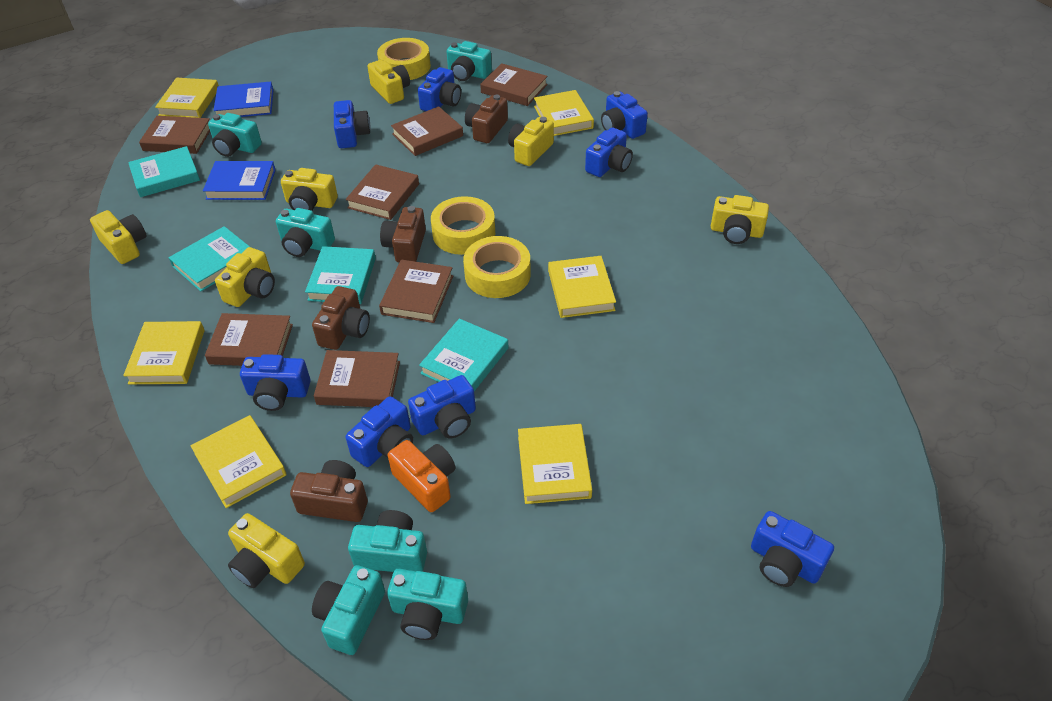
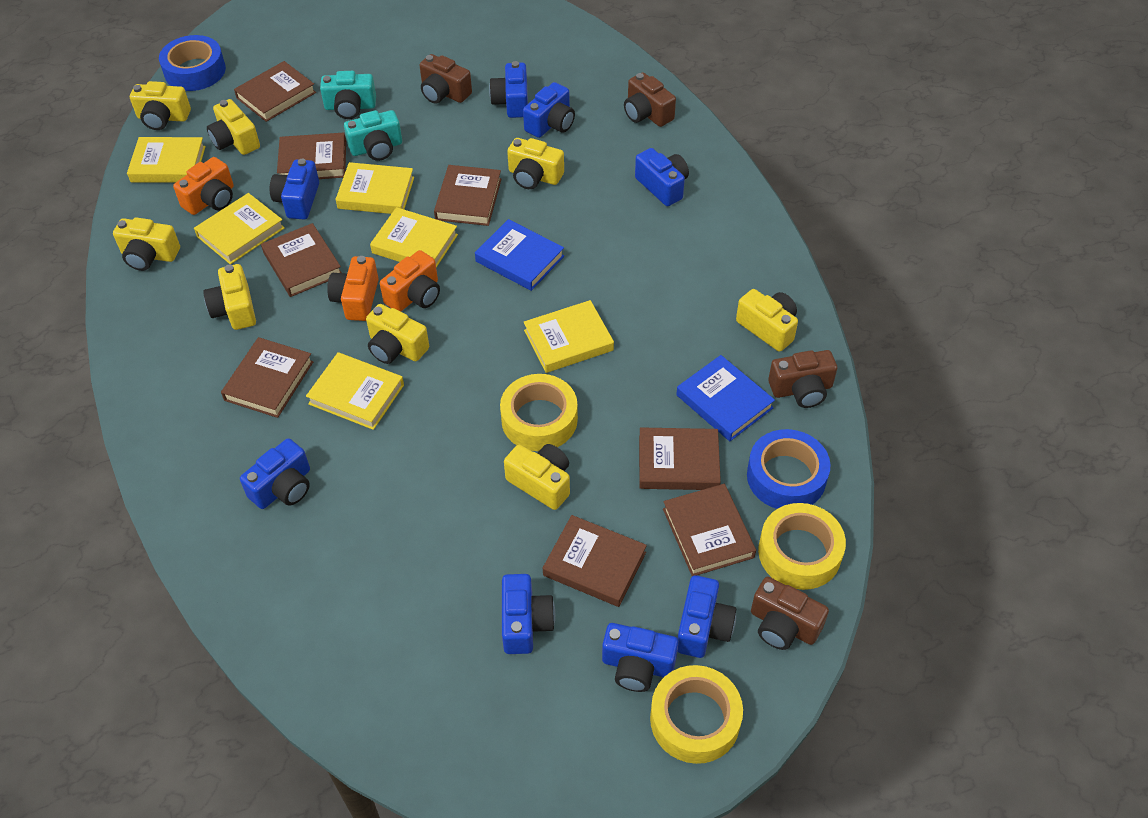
blue tape: none = 0 -> [159,35,226,91] [747,429,831,509] = 2
brown book: [139,116,210,154] [205,313,293,366] [314,350,400,407] [346,164,419,220] [379,260,453,323] [391,106,463,156] [480,63,548,106] = 7 -> [221,337,313,418] [234,61,316,122] [261,223,341,297] [277,133,346,179] [434,165,502,226] [543,515,647,607] [639,427,721,490] [663,484,756,576] = 8
orange camera: [388,440,455,512] = 1 -> [173,157,234,215] [327,256,379,321] [380,250,440,312] = 3
turquoise book: [128,146,200,197] [169,226,250,291] [305,246,376,304] [419,319,509,391] = 4 -> none = 0
turquoise camera: [208,113,262,157] [276,208,335,257] [312,565,385,655] [348,510,427,572] [387,569,468,640] [447,41,492,81] = 6 -> [320,71,376,119] [344,110,402,161] = 2
yellow camera: [90,210,147,264] [215,247,275,307] [228,513,305,588] [281,168,338,211] [367,60,410,104] [508,117,554,166] [711,195,769,244] = 7 -> [113,217,180,271] [130,81,191,130] [203,264,256,330] [207,99,260,155] [366,304,429,364] [504,444,570,510] [507,138,564,189] [736,289,798,352] = 8

